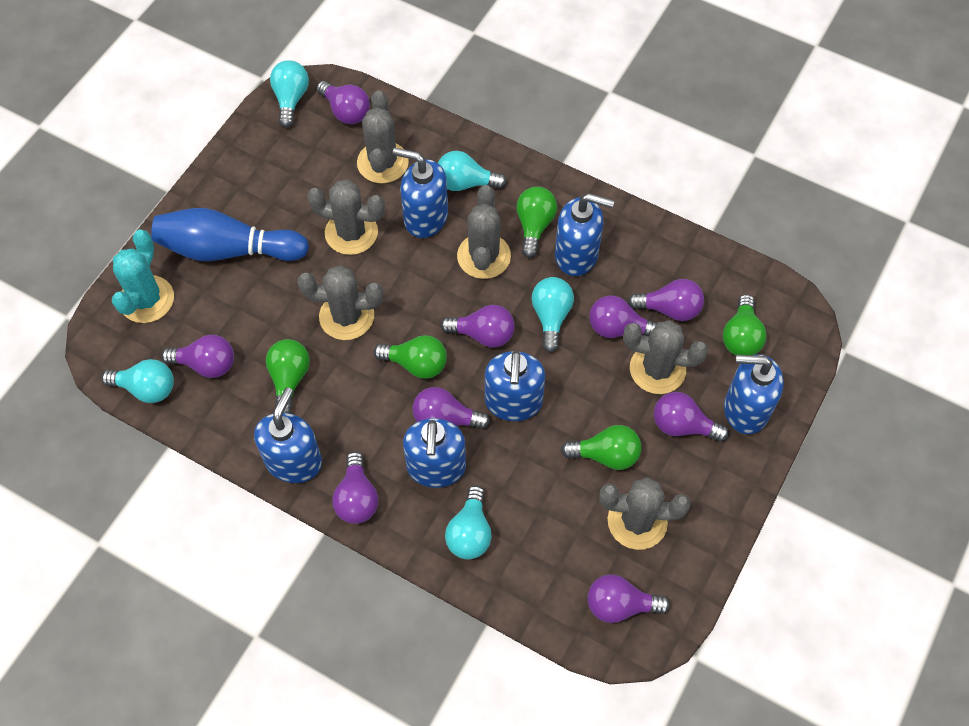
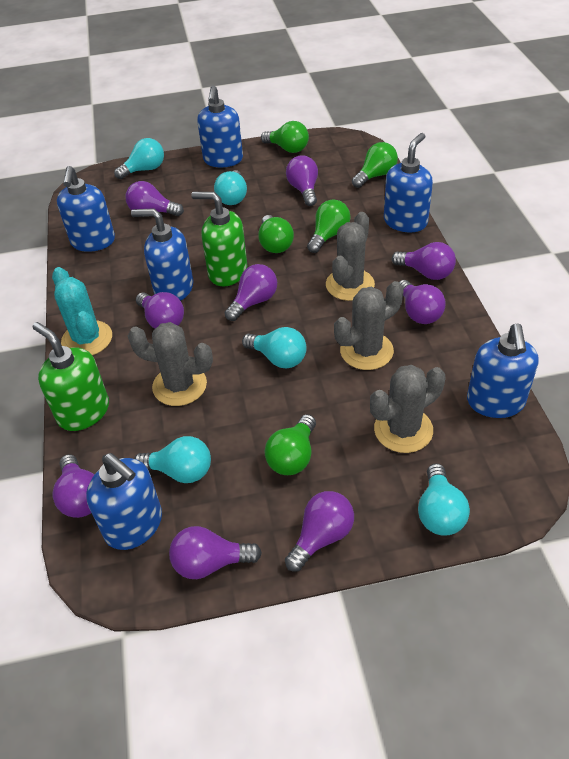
blue bowling pin: [151,208,309,261] = 1 -> none = 0
green soap dispenser: none = 0 -> [33,322,109,431] [191,192,247,286] = 2
grey cactus: [297,266,383,340] [307,180,385,255] [357,91,409,184] [457,185,511,279] [599,477,690,550] [623,320,708,394] = 6 -> [128,322,213,406] [326,212,375,301] [334,281,403,370] [370,365,446,453] = 4

